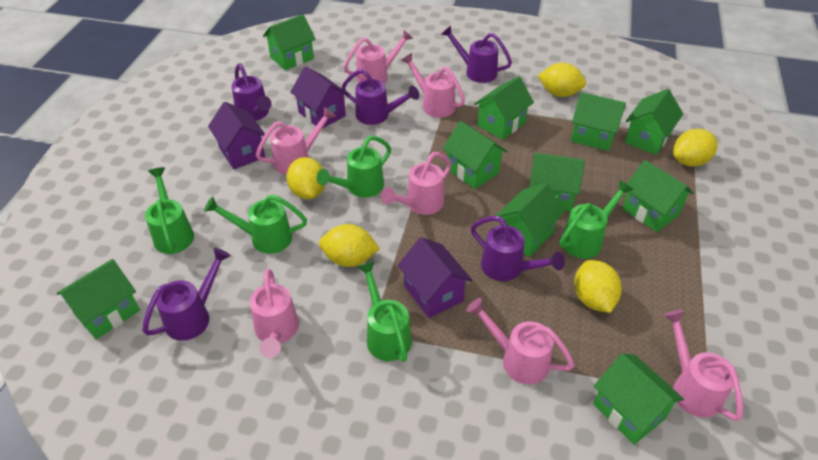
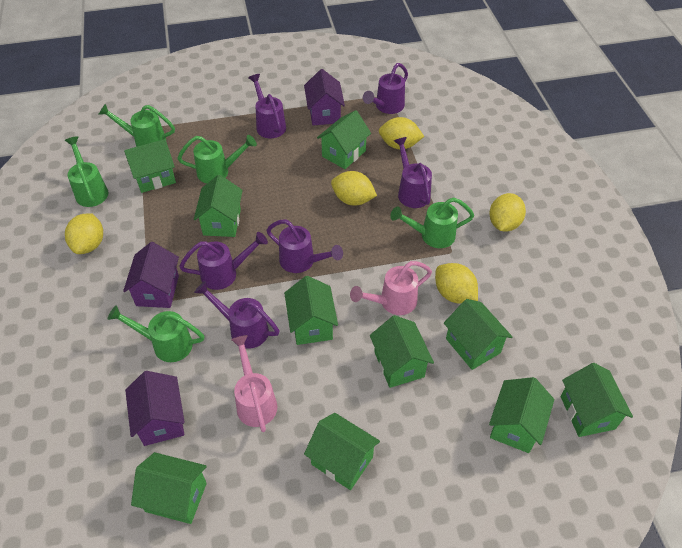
pink watering can: [250,269,299,358] [256,107,336,175] [343,30,413,84] [381,152,452,215] [401,53,465,118] [466,298,574,384] [663,310,743,421] = 7 -> [231,335,277,432] [350,261,432,315] = 2
purple watering can: [142,248,231,341] [232,63,272,121] [341,69,419,125] [441,25,512,83] [471,216,565,281] = 5 -> [179,232,268,290] [194,281,280,349] [248,74,286,138] [266,219,343,273] [363,63,408,114] [394,137,432,208] = 6

